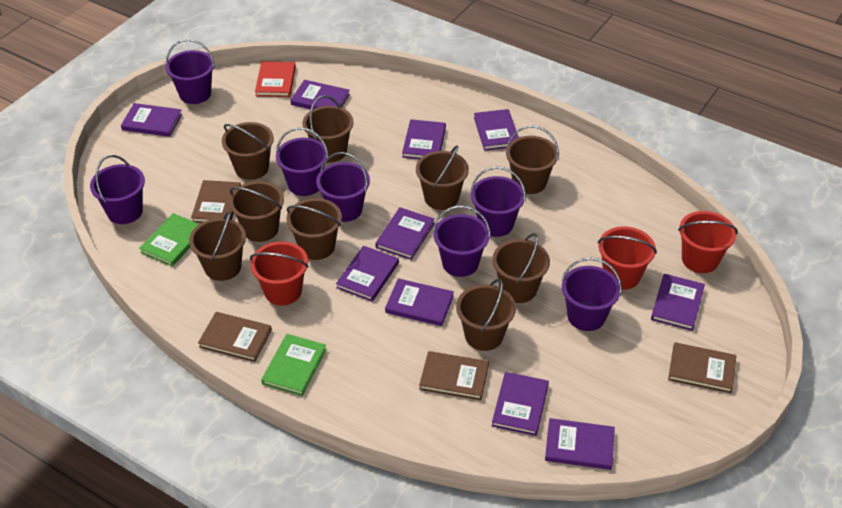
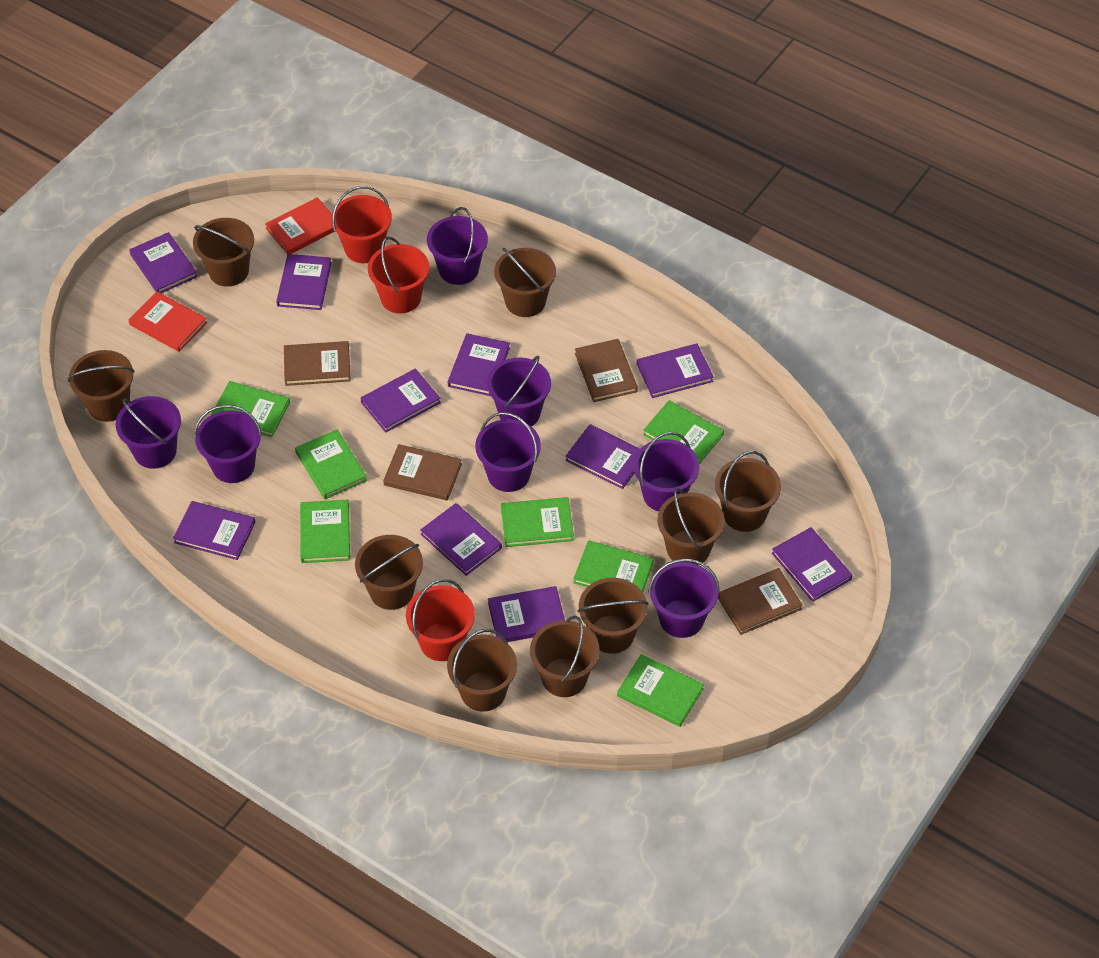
green book: [139,213,199,267] [261,334,327,396] = 2 -> [211,381,290,437] [295,429,367,499] [300,500,350,563] [501,497,574,547] [573,540,654,592] [617,654,704,727] [643,400,724,464] = 7
red book: [255,61,296,97] = 1 -> [128,291,207,352] [265,197,335,254] = 2

